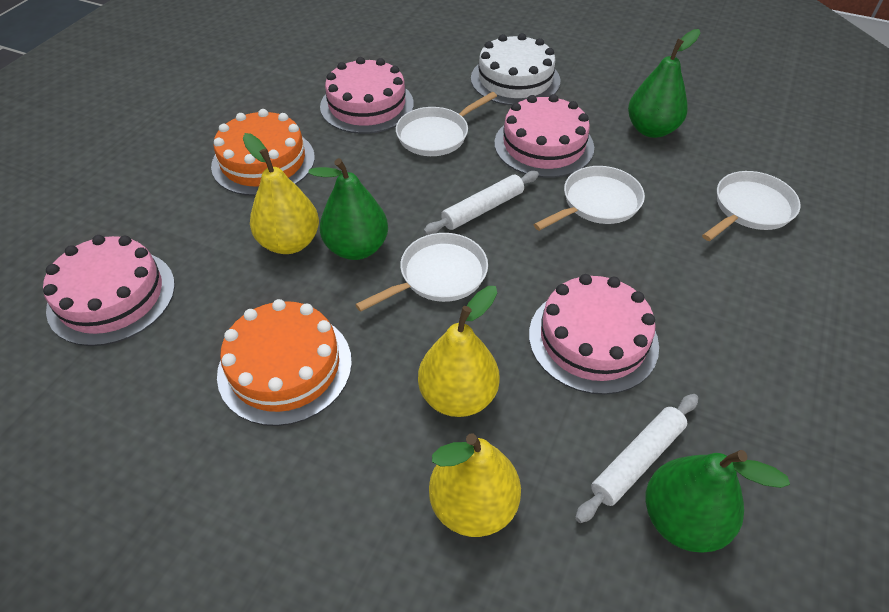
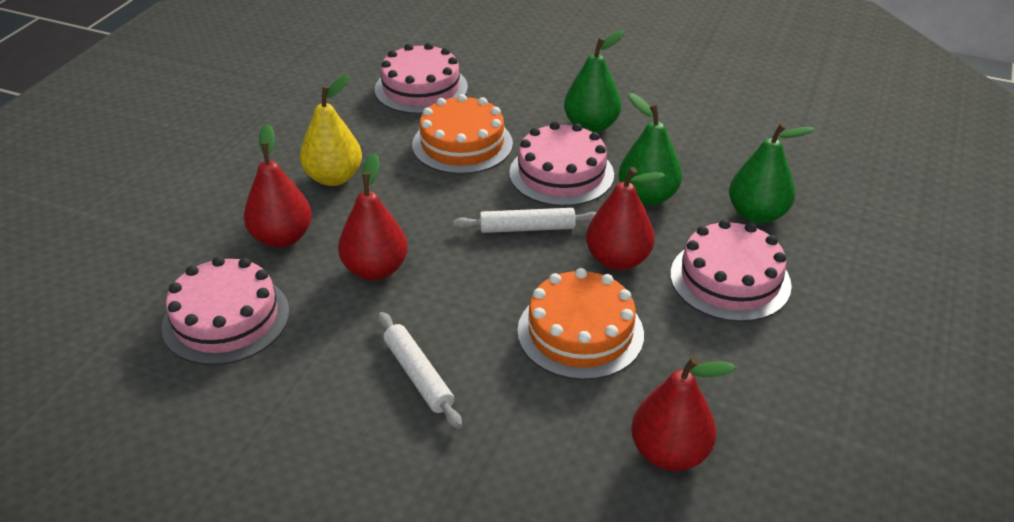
red pear: none = 0 -> [244,124,312,248] [338,153,408,280] [586,167,665,270] [631,356,736,471] = 4
white cake: [471,33,561,106] = 1 -> none = 0
white pan: [355,233,488,312] [396,92,497,156] [533,166,645,231] [702,171,801,241] = 4 -> none = 0
yellow pear: [243,133,319,254] [418,286,500,417] [429,433,521,537] = 3 -> [300,75,362,186] = 1

